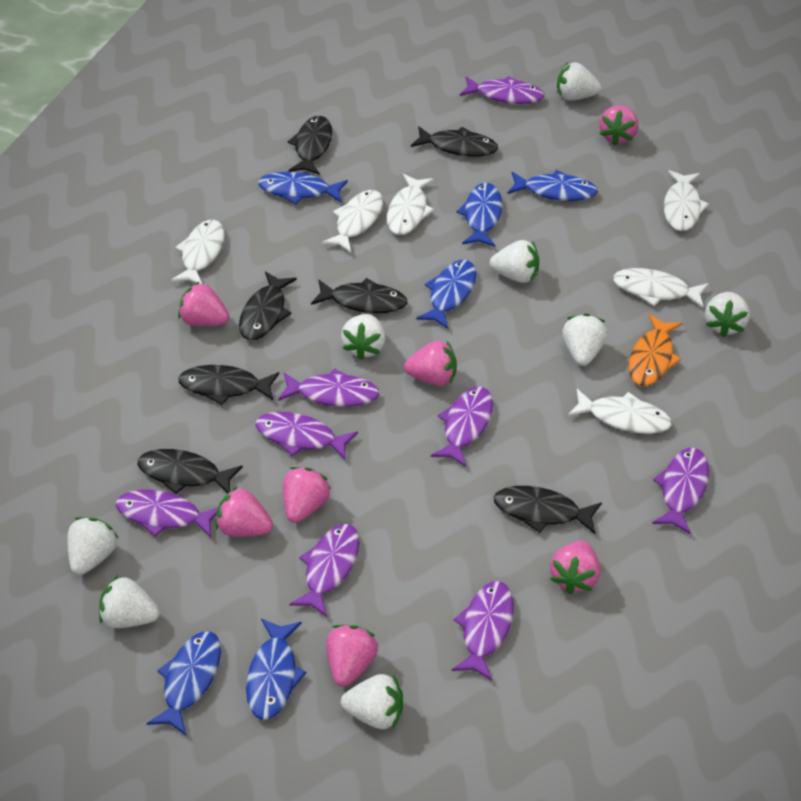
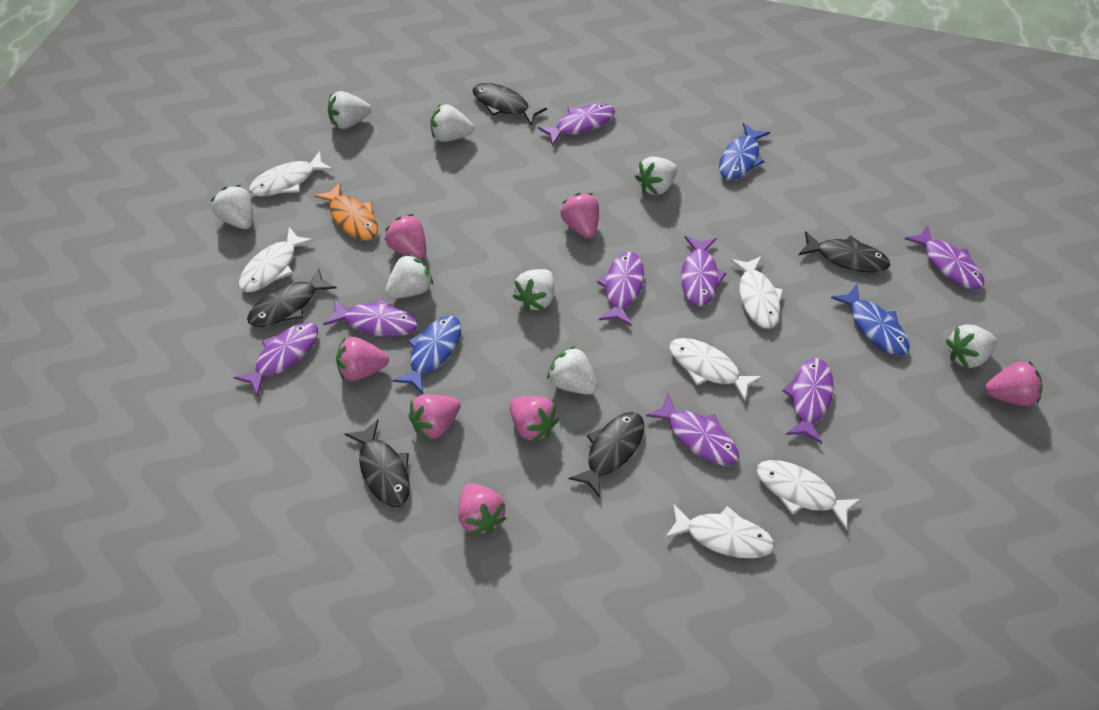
black fish: [137,449,243,494] [178,365,279,405] [239,271,297,340] [288,116,332,175] [311,278,408,313] [411,126,498,157] [494,486,602,534] = 7 -> [247,268,337,327] [345,420,410,507] [473,83,547,126] [568,412,644,498] [798,231,890,273] = 5
blue fish: [146,631,221,735] [246,619,307,720] [258,172,348,204] [416,260,477,329] [456,183,502,247] [507,170,598,201] = 6 -> [393,316,461,394] [719,123,770,180] [831,285,910,356] = 3

